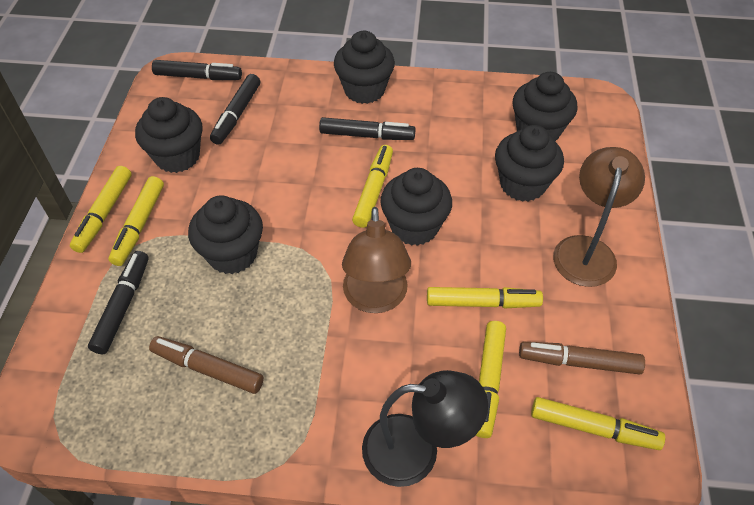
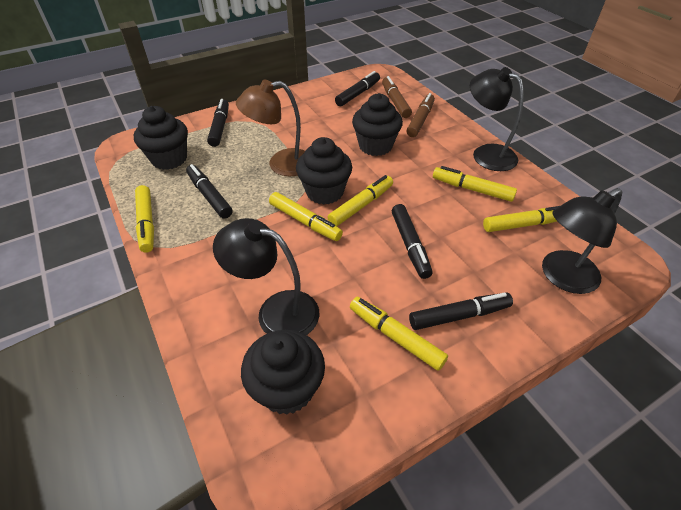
black cupcake: [135,97,203,173] [188,195,263,274] [334,31,395,104] [380,168,452,246] [495,125,564,202] [513,72,577,141] = 6 -> [134,106,188,170] [241,330,325,415] [296,137,352,205] [352,93,403,156] = 4
black lamp: [362,370,488,487] = 1 -> [213,218,319,335] [470,67,524,171] [542,188,623,294] = 3
black marker: [88,251,149,354] [152,60,242,80] [210,74,260,145] [319,117,416,140] = 4 -> [186,164,233,219] [207,99,229,147] [335,71,380,106] [392,204,433,279] [409,293,513,330] = 5
brown lamp: [342,207,411,313] [553,147,645,287] = 2 -> [236,80,305,176] = 1

